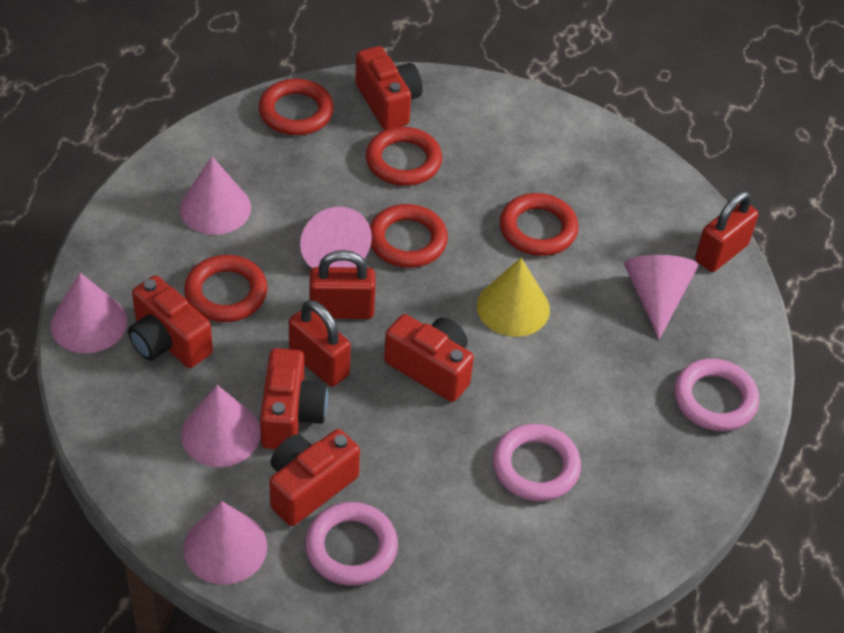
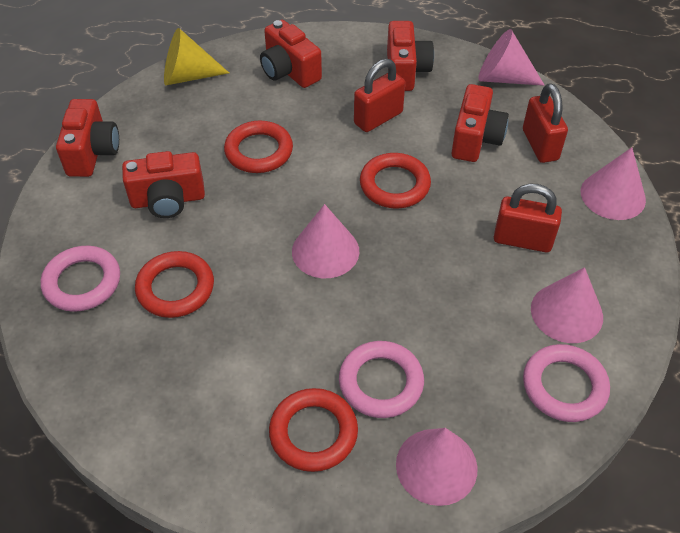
pink cone: [51,273,127,353] [180,156,251,235] [181,385,261,467] [183,501,267,585] [300,207,372,268] [624,255,698,339] = 6 -> [292,204,359,278] [396,428,477,506] [478,29,545,86] [531,267,603,343] [581,147,646,220] = 5
red ring: [184,255,267,322] [259,79,334,135] [366,127,442,186] [370,204,448,268] [500,193,578,256] = 5 -> [135,251,214,318] [224,120,293,173] [269,388,358,472] [360,153,431,208] = 4

